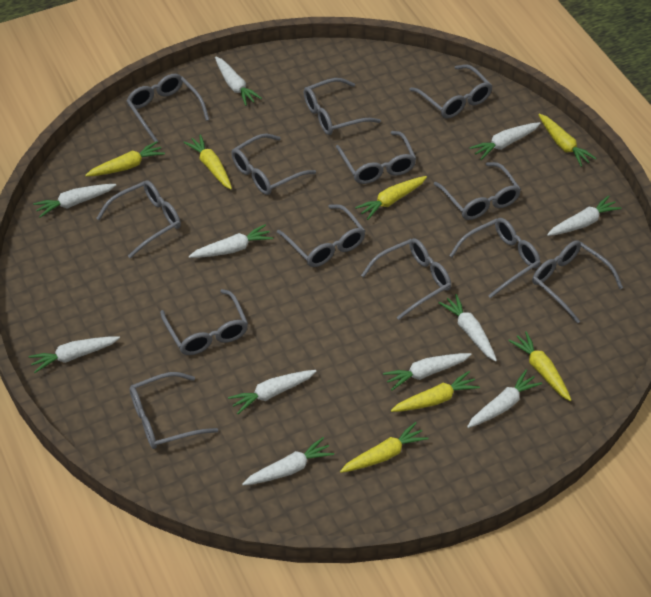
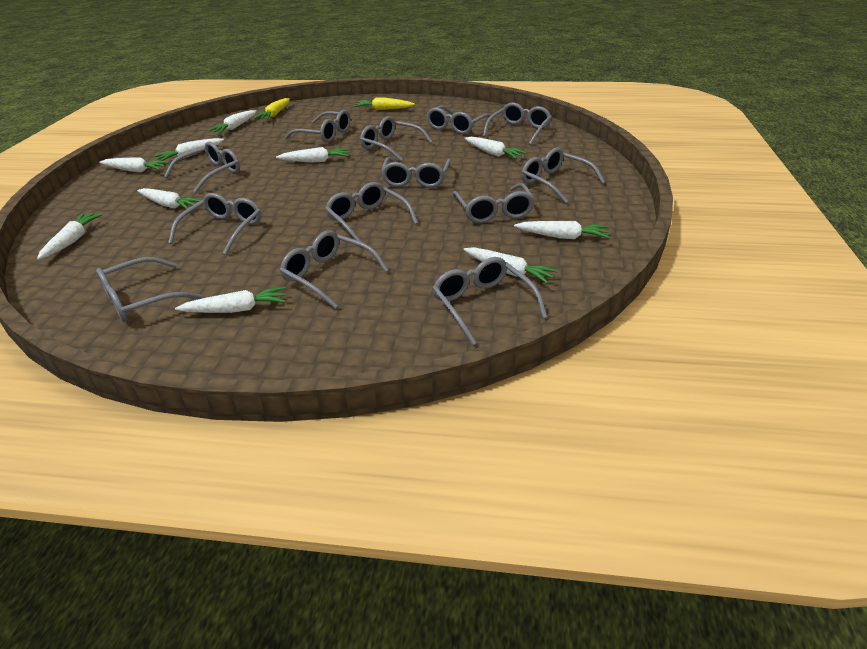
white carrot: [28,336,120,373] [33,184,116,218] [189,224,273,258] [215,56,262,106] [228,370,317,414] [242,437,334,486] [383,353,472,391] [438,294,497,362] [467,370,542,428] [470,122,541,160] [547,195,622,236] = 11 -> [37,213,102,260] [99,157,169,172] [137,188,201,209] [154,138,224,161] [175,287,286,313] [208,110,257,133] [276,147,349,163] [463,247,558,284] [464,137,526,159] [514,221,609,239] = 10
yellow carrot: [85,141,165,176] [183,134,232,189] [340,422,428,473] [355,176,427,220] [391,371,480,412] [508,331,571,401] [538,114,597,167] = 7 -> [254,98,290,120] [354,97,415,110] = 2

